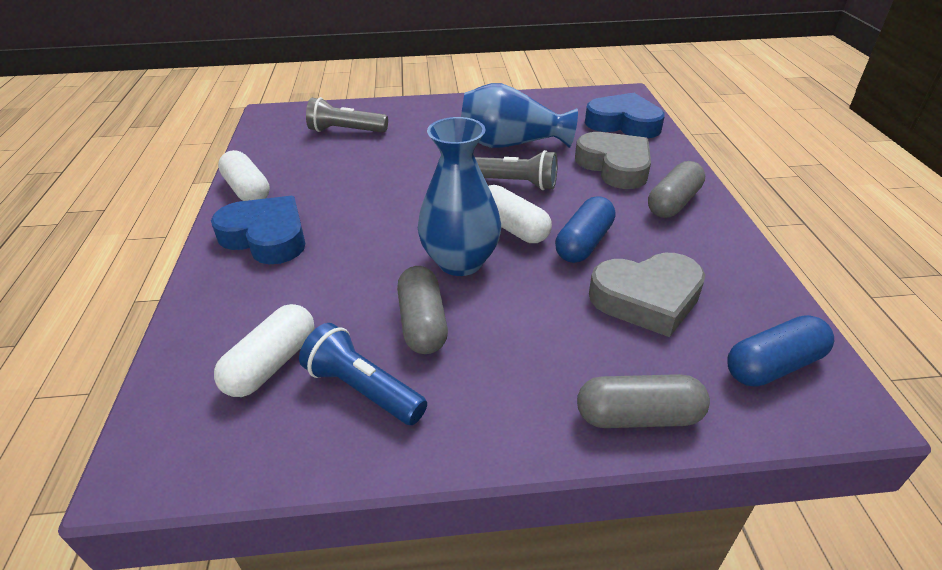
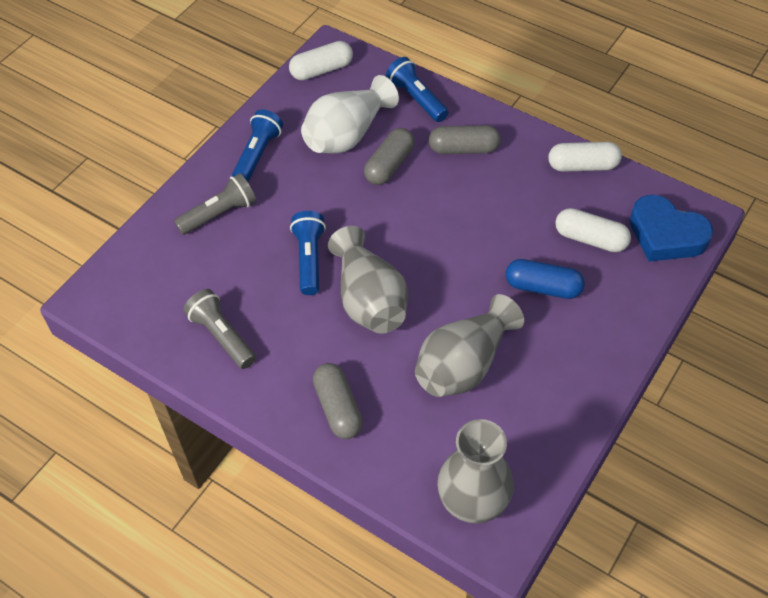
blue capsule: [555,196,615,263] [727,315,834,387] = 2 -> [506,259,585,299] = 1
blue flashlight: [299,323,427,425] = 1 -> [232,109,283,182] [290,211,326,295] [386,57,448,122] = 3
blue heart: [211,196,306,264] [585,93,665,138] = 2 -> [630,195,713,262] = 1
blue vase: [418,117,501,276] [461,83,578,148] = 2 -> none = 0
grey heart: [575,132,651,189] [589,253,705,337] = 2 -> none = 0
grey vase: none = 0 -> [328,226,408,334] [415,294,524,397] [437,419,514,523] = 3
white vase: none = 0 -> [301,75,399,154] = 1

